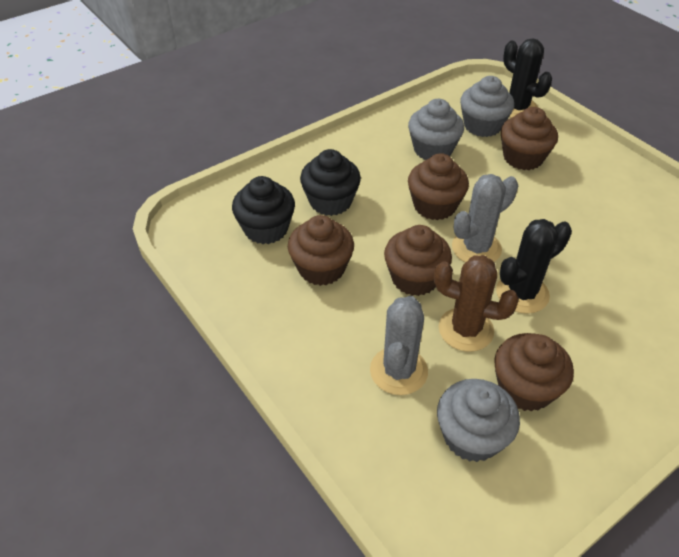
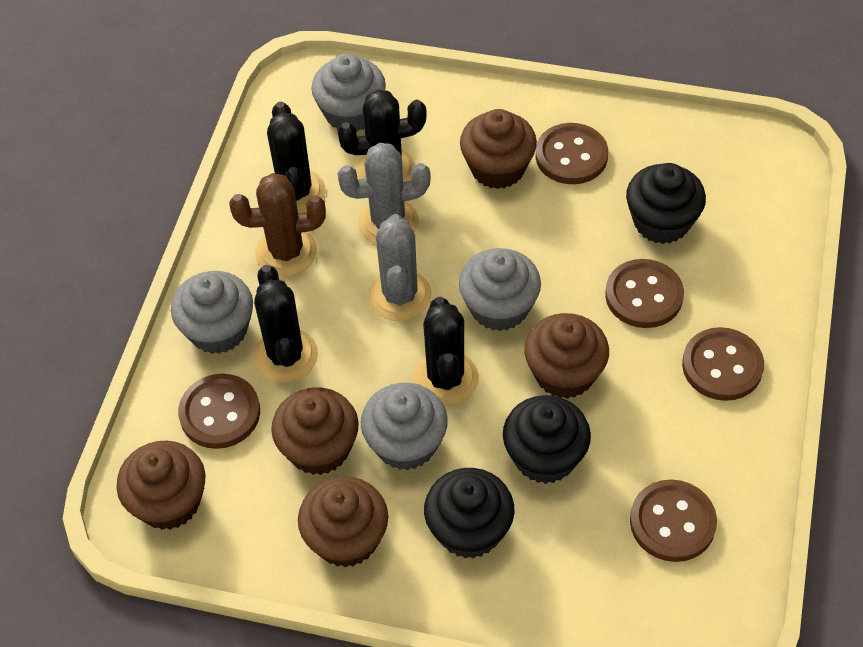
black cactus: [496,219,572,314] [503,38,552,118] = 2 -> [253,265,318,383] [267,102,326,213] [337,89,427,182] [413,297,479,407] = 4
black cupcake: [232,176,295,244] [300,149,361,216] = 2 -> [424,468,514,559] [503,395,591,484] [626,163,706,244] = 3
brown button: none = 0 -> [178,374,260,449] [536,123,608,184] [605,259,684,328] [630,479,717,562] [682,327,764,401] = 5
grey cupcake: [408,99,464,160] [437,379,520,462] [460,76,514,137] = 3 -> [171,271,253,354] [311,54,386,132] [361,383,448,470] [459,248,541,331] = 4

